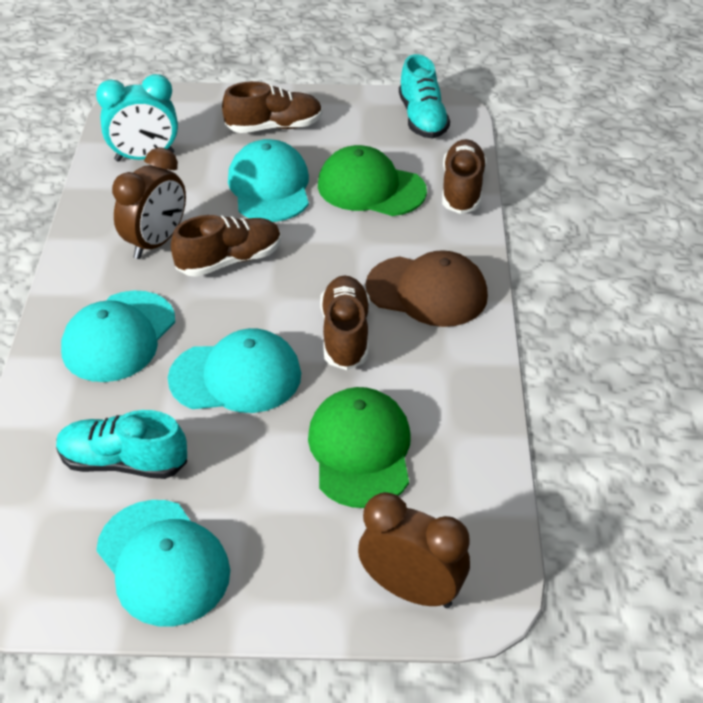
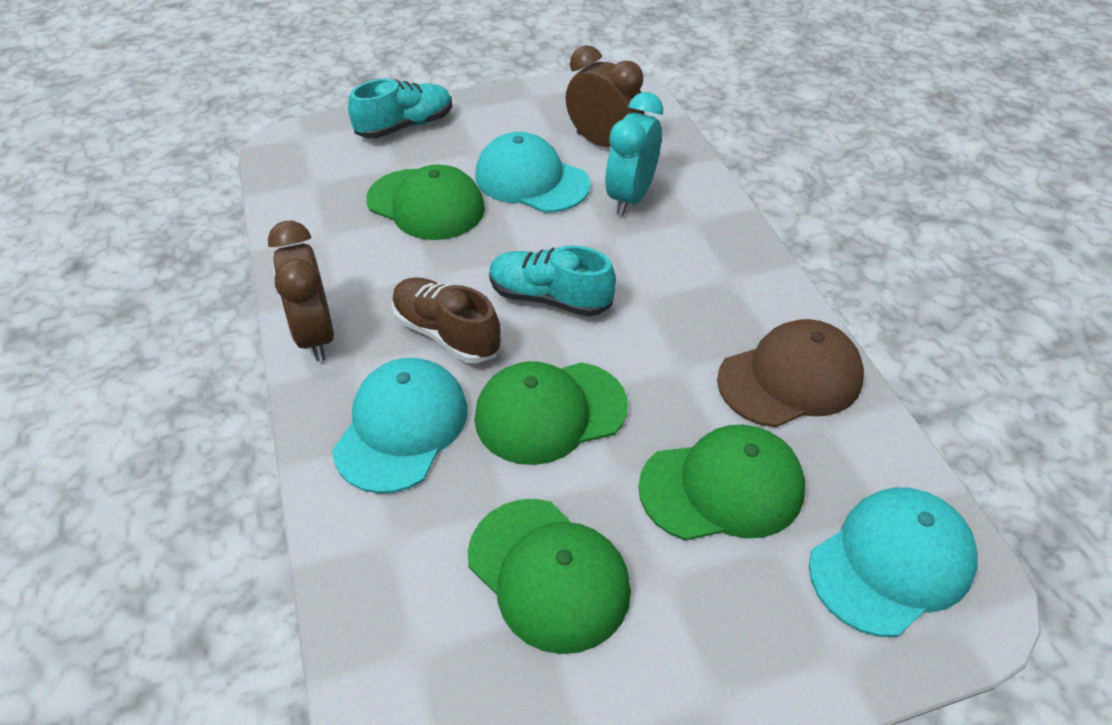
brown shoe: [171,215,281,277] [222,81,322,133] [320,275,370,370] [442,139,487,214] = 4 -> [391,277,501,364] = 1
green cap: [308,387,411,508] [318,145,427,216] = 2 -> [366,164,485,240] [468,499,631,654] [474,361,628,465] [638,425,805,541] = 4
turquoise cap: [61,290,175,382] [96,500,230,627] [168,328,301,413] [228,139,309,222] = 4 -> [332,358,468,494] [475,132,590,213] [809,487,978,637] = 3

